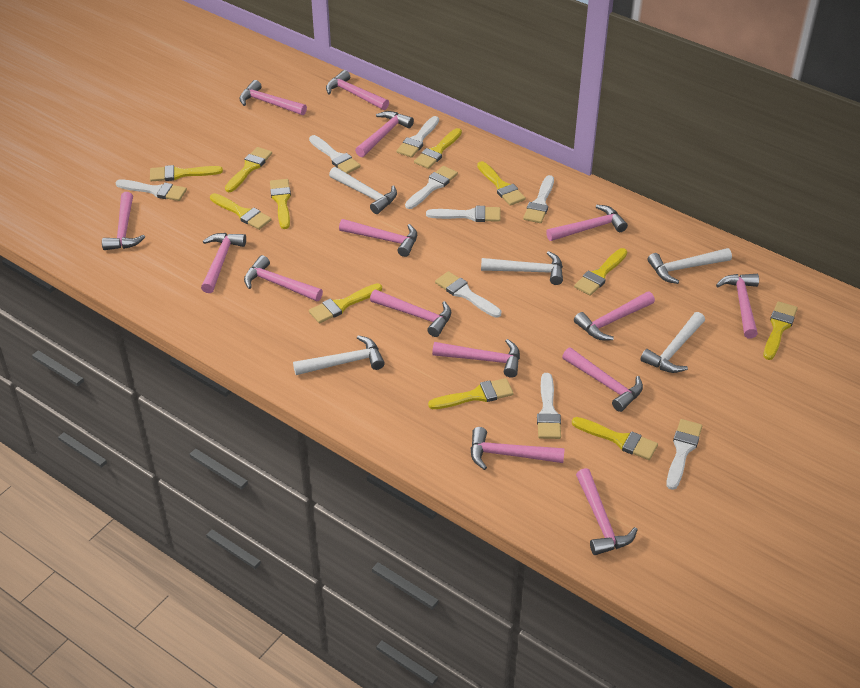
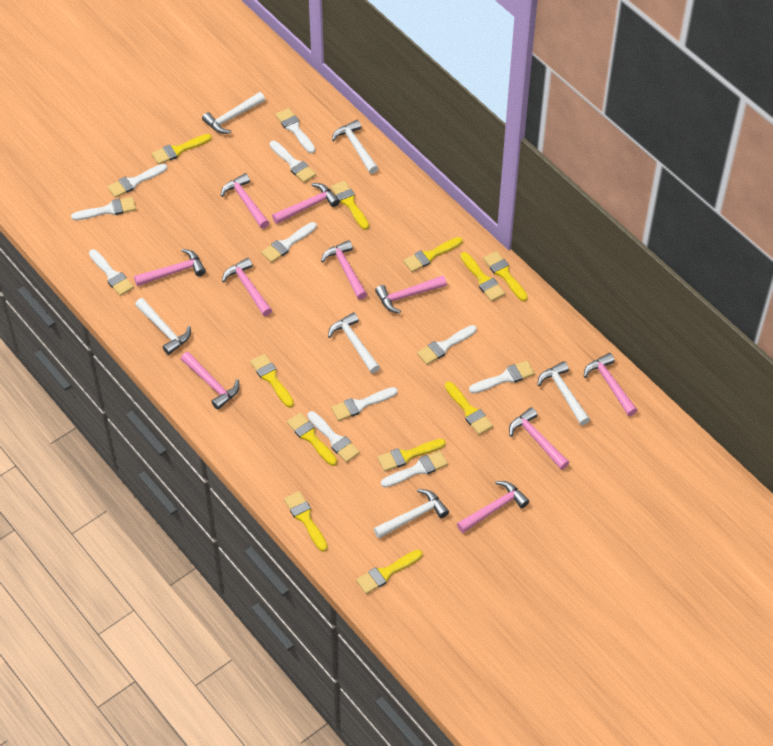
pink hammer: [102,192,145,250] [201,233,246,293] [239,80,307,115] [244,255,323,301] [326,70,389,110] [339,219,417,257] [355,111,414,157] [370,289,451,337] [432,339,520,378] [471,427,565,470] [546,205,628,241] [562,348,643,412] [574,291,655,341] [576,468,638,555] [716,274,759,339] = 15 -> [134,249,206,286] [181,352,240,410] [220,173,269,229] [222,258,272,316] [272,183,340,224] [321,240,367,300] [375,276,447,313] [457,481,529,533] [509,407,569,470] [584,353,637,416] = 10
white brush: [115,179,187,201] [309,135,361,174] [396,116,439,158] [405,166,458,209] [426,206,501,222] [435,271,501,318] [523,175,554,223] [537,373,561,439] [666,419,702,490] = 9 -> [71,197,136,220] [89,249,134,296] [107,164,167,198] [261,222,317,263] [270,141,316,183] [275,108,315,153] [307,411,360,463] [331,387,398,421] [381,450,448,487] [417,325,477,365] [469,361,535,393] = 11
white hammer: [293,335,385,375] [329,167,397,214] [481,251,563,285] [640,312,705,373] [648,248,732,284] = 5 -> [135,298,191,355] [202,92,265,134] [328,312,380,373] [332,120,378,174] [374,489,449,538] [537,361,590,425] = 6

